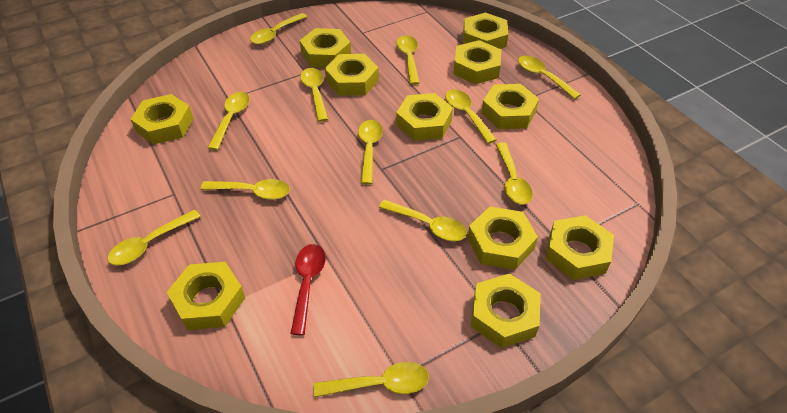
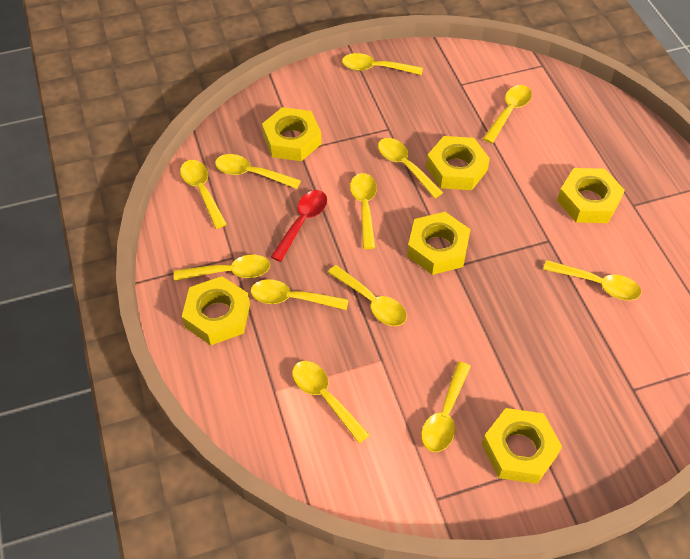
yellow nut: [130,94,193,145] [167,262,245,330] [300,28,351,68] [325,54,379,96] [396,93,453,141] [453,40,501,84] [463,12,508,49] [468,207,538,270] [471,273,541,348] [481,84,539,129] [545,215,614,280] = 11 -> [182,276,250,345] [262,107,321,161] [407,212,471,275] [426,136,490,190] [482,408,562,484] [557,168,625,223] = 6

